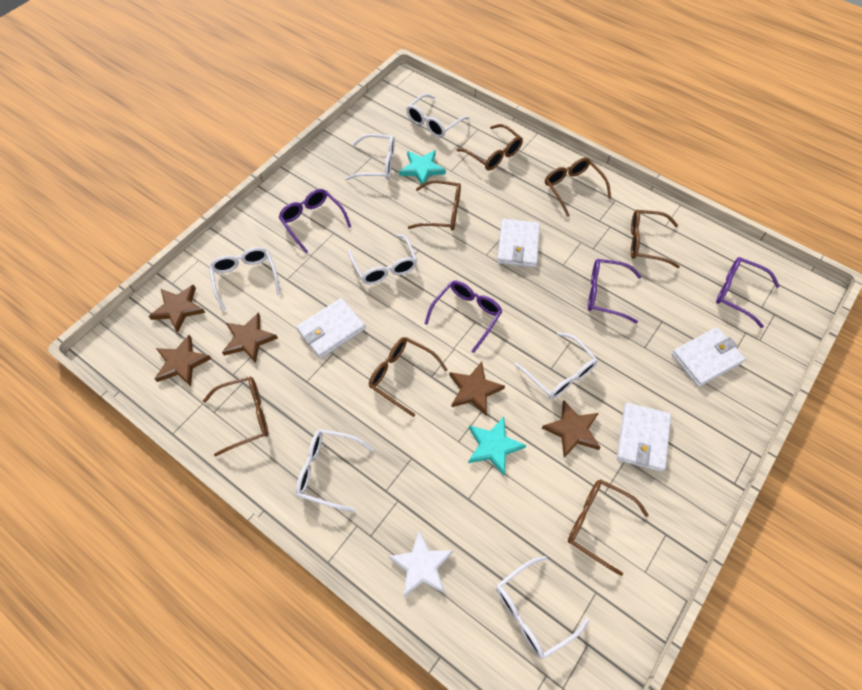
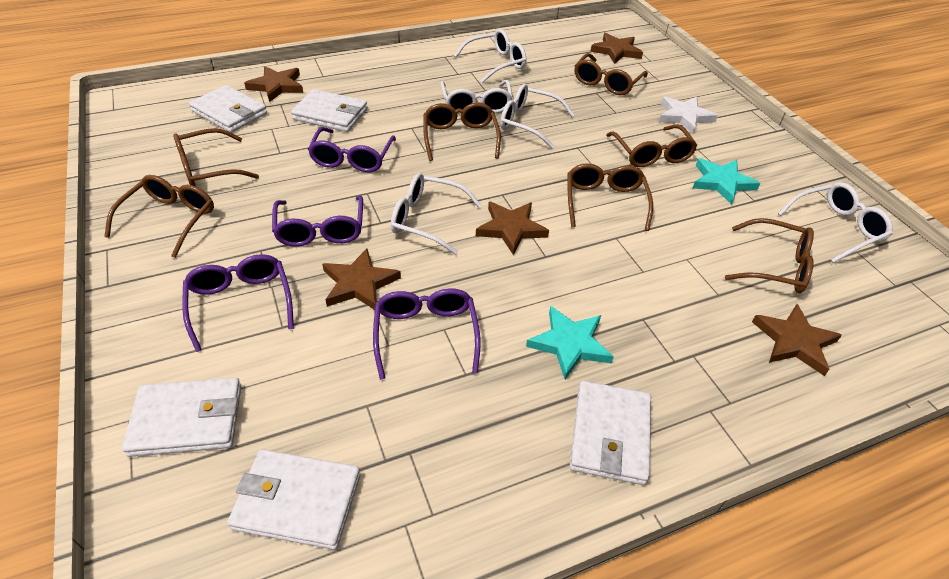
white glasses: [209,247,280,311] [296,429,374,512] [345,134,395,181] [348,234,417,285] [406,94,470,138] [496,556,589,659] [514,332,598,399] = 7 -> [391,173,481,255] [440,80,513,114] [454,29,526,83] [500,84,574,149] [778,182,893,263] = 5
white wallet: [296,298,366,359] [497,219,540,268] [616,403,671,472] [671,327,745,387] = 4 -> [122,378,242,457] [189,85,267,133] [227,449,361,550] [291,89,368,132] [570,381,651,485] = 5

